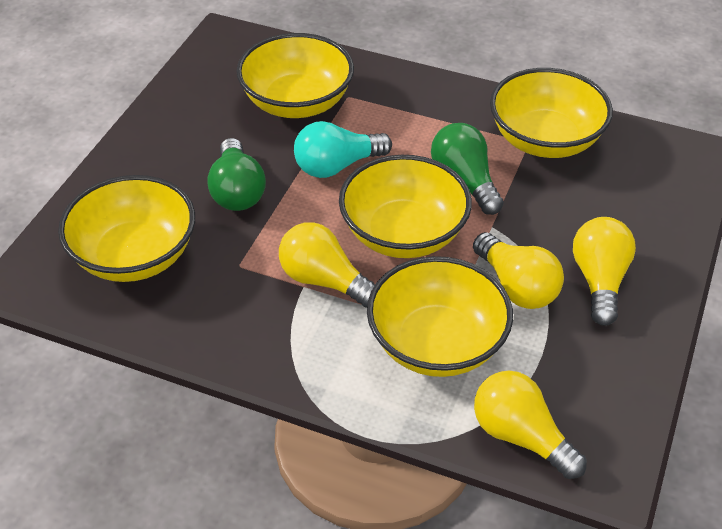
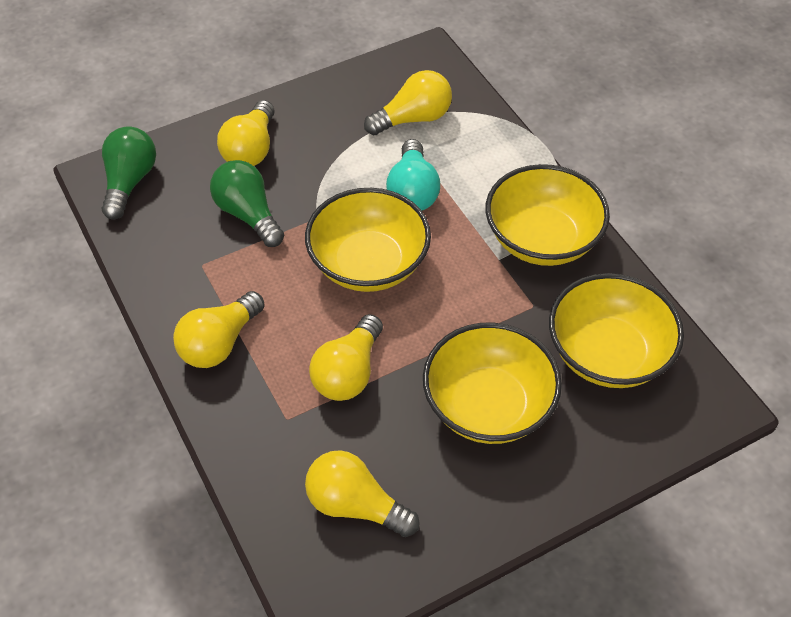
yellow bowl: [58,175,195,282] [237,33,354,118] [339,155,472,258] [367,256,513,377] [490,68,613,158] = 5 -> [305,188,431,292] [423,322,562,444] [486,164,610,266] [549,273,684,388] = 4
yellow light bulb: [279,222,375,308] [473,232,564,309] [474,371,587,479] [573,217,636,326] = 4 -> [173,291,265,368] [217,100,275,166] [305,450,420,537] [309,314,383,401] [364,70,452,135] = 5

